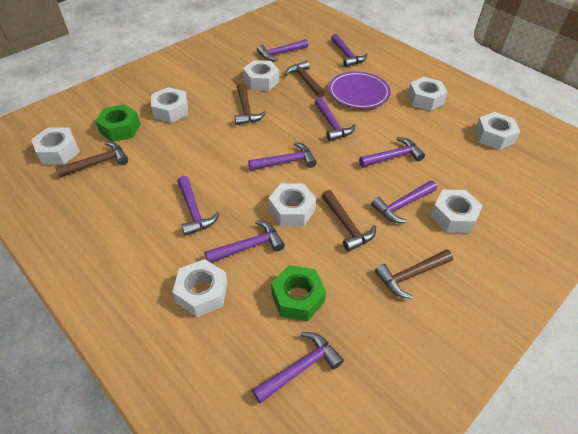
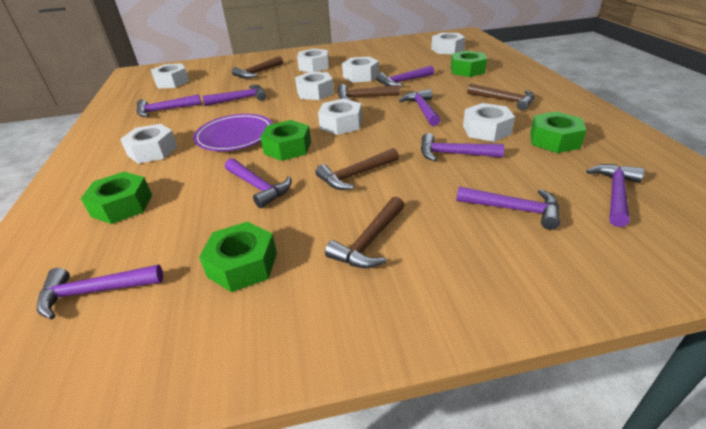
green nut: [95,104,141,142] [271,265,326,321] = 2 -> [80,172,152,224] [199,222,277,292] [260,120,311,161] [451,50,487,77] [530,111,586,153] = 5

